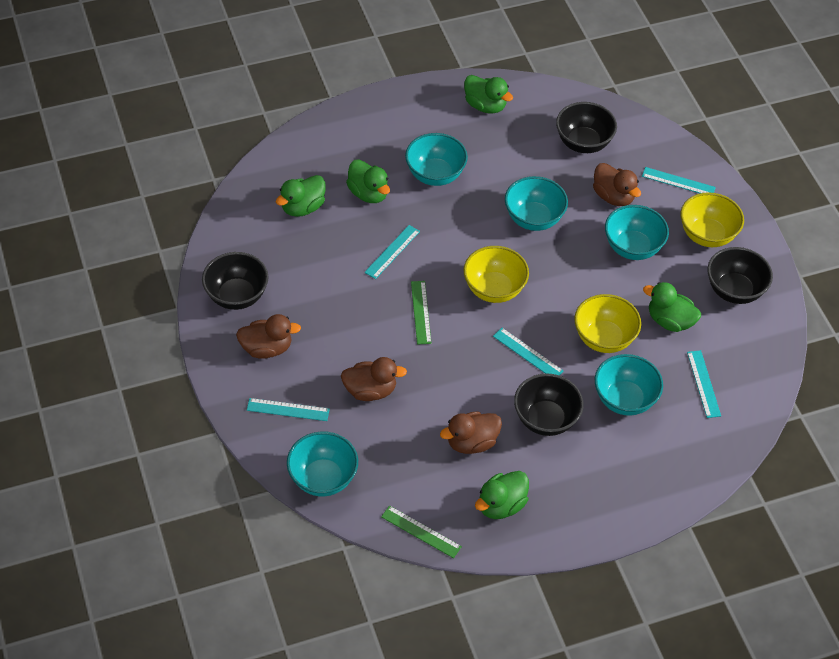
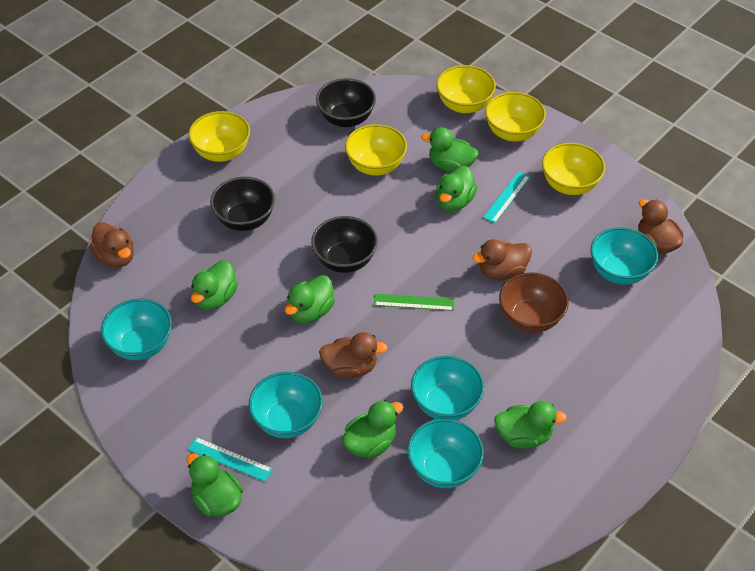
black bowl: [202,252,268,310] [514,373,583,436] [556,102,617,153] [707,247,773,304] = 4 -> [210,177,275,231] [311,216,378,273] [316,78,376,127] = 3
brown bowl: none = 0 -> [499,272,569,333] = 1
green duck: [276,175,326,217] [346,159,390,203] [464,75,513,114] [475,471,529,519] [643,282,701,332] = 5 -> [187,454,243,517] [191,260,238,310] [285,275,335,323] [342,400,403,459] [421,127,478,172] [436,166,477,211] [494,401,567,449] = 7
green ruler: [381,505,462,558] [411,281,432,345] = 2 -> [374,294,454,311] = 1
turquoise ruler: [247,398,330,421] [364,225,420,279] [493,328,563,375] [642,167,716,193] [687,350,721,418] = 5 -> [188,437,273,482] [483,172,530,223] = 2
yellow bowl: [463,246,529,303] [574,294,641,353] [681,192,744,247] = 3 -> [188,111,250,162] [345,124,407,176] [436,65,496,113] [485,92,546,142] [542,143,605,195] = 5

